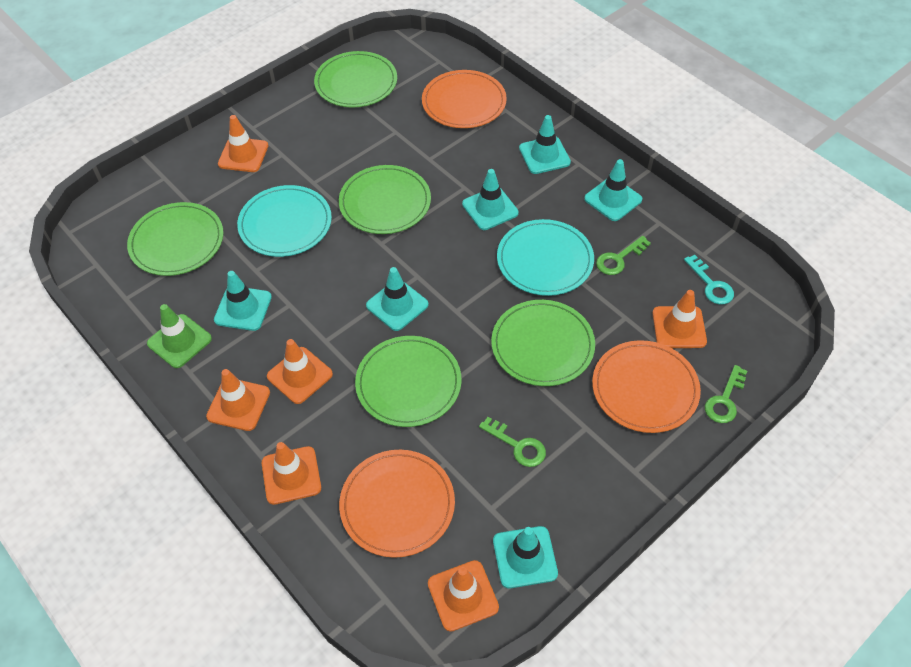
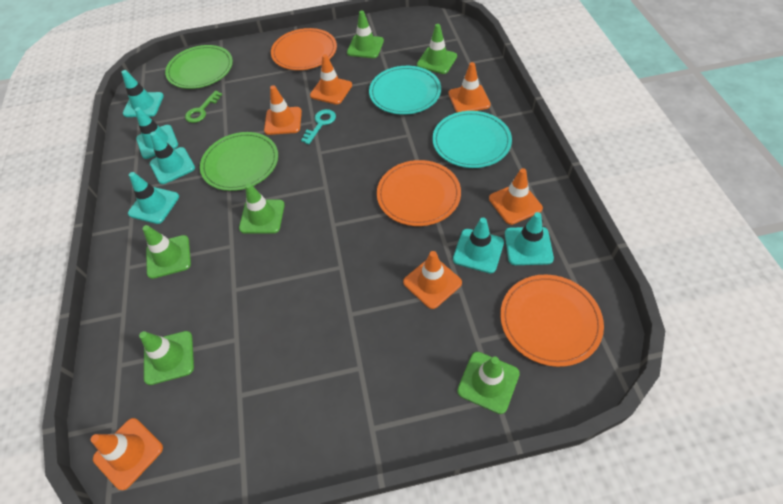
green key: [479,417,546,467] [596,236,651,275] [705,365,747,423] = 3 -> [185,91,222,123] = 1
green plate: [127,202,224,276] [314,51,397,107] [339,165,431,234] [355,336,462,427] [491,300,595,386] = 5 -> [165,45,233,89] [200,132,278,191] = 2
green traffic cone: [147,304,212,368] = 1 -> [139,331,194,385] [143,225,191,279] [239,183,285,234] [347,10,384,58] [417,24,457,74] [457,352,520,414] = 6

